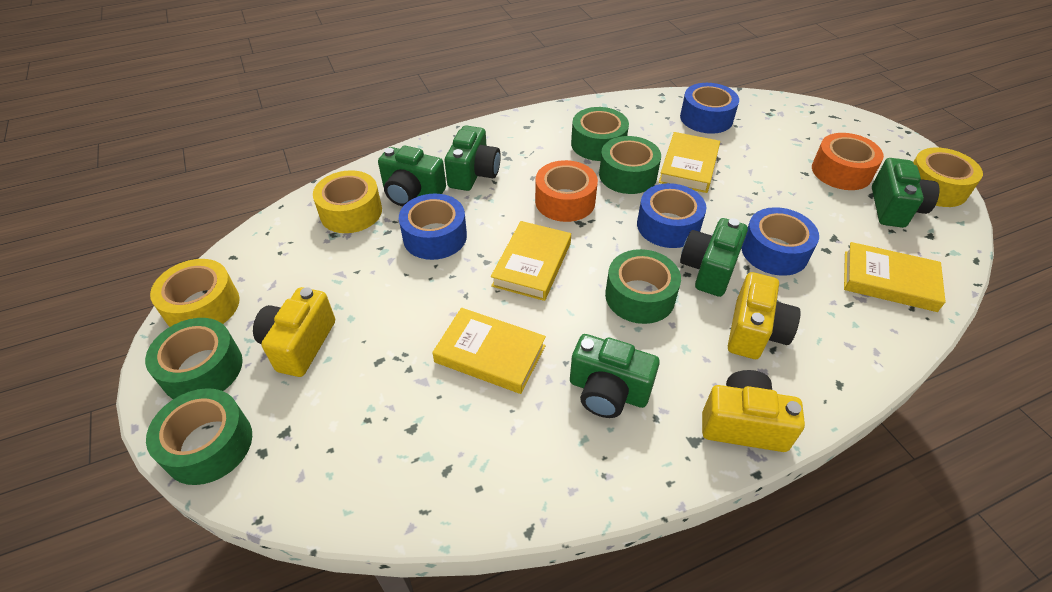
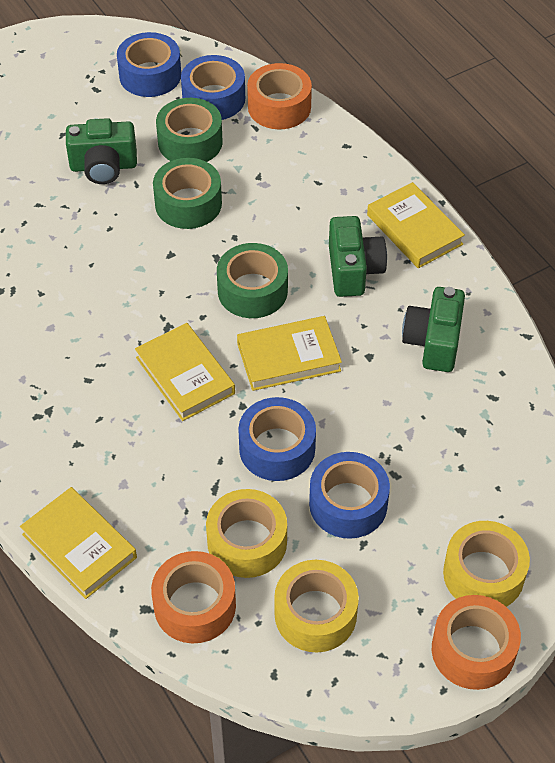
green camera: [378,146,446,206] [444,125,501,191] [570,334,660,418] [680,218,748,297] [872,158,940,228] = 5 -> [66,118,137,184] [329,216,387,297] [402,287,465,372] = 3
green tape: [145,318,243,399] [146,388,252,485] [571,107,629,161] [599,136,661,194] [605,249,681,324] = 5 -> [153,158,222,229] [156,98,223,162] [217,243,288,318] = 3
orange tape: [535,160,598,222] [812,133,884,190] = 2 -> [151,551,236,643] [247,63,312,129] [432,595,521,690] = 3
yellow camera: [253,287,335,377] [702,370,805,452] [728,272,801,359] = 3 -> none = 0

